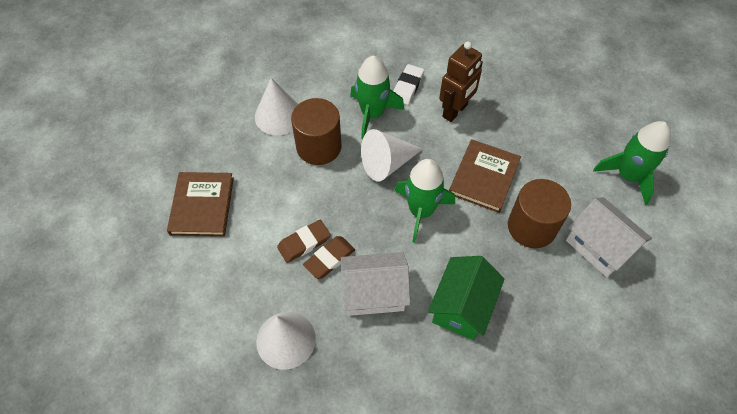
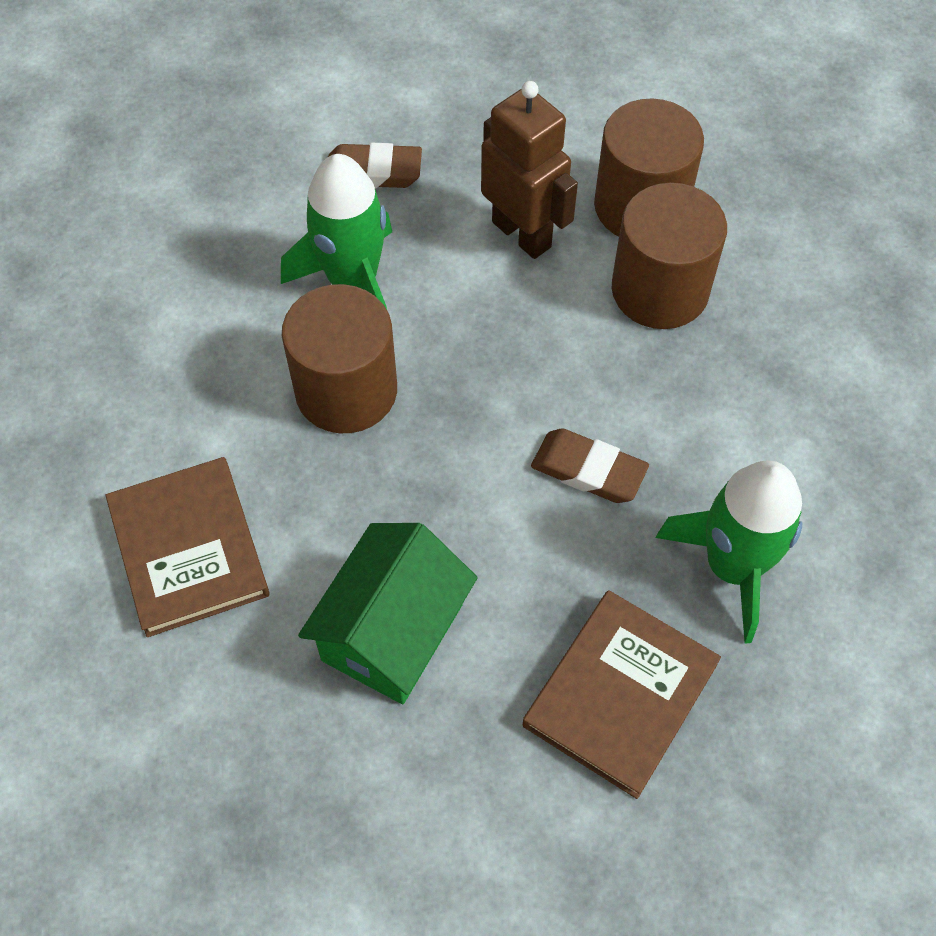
brown cylinder: [291,98,342,165] [508,179,571,248] = 2 -> [282,284,397,433] [594,98,704,236] [612,183,727,329] = 3
green rocket: [350,56,404,139] [394,159,455,243] [593,121,671,205] = 3 -> [281,154,392,309] [656,461,802,644] = 2
white cone: [255,78,298,135] [256,312,316,370] [361,129,423,182] = 3 -> none = 0
white eraser: [393,64,424,105] = 1 -> none = 0
white house: [341,252,410,316] [566,197,652,277] = 2 -> none = 0

